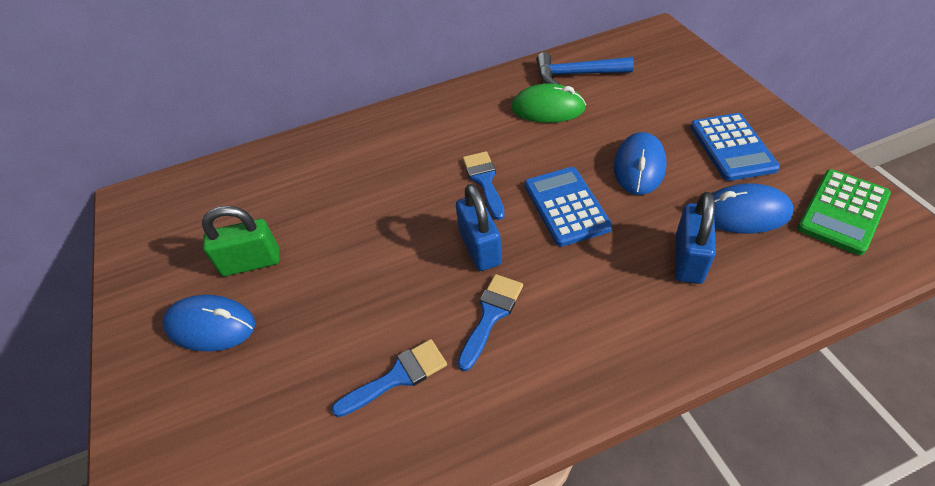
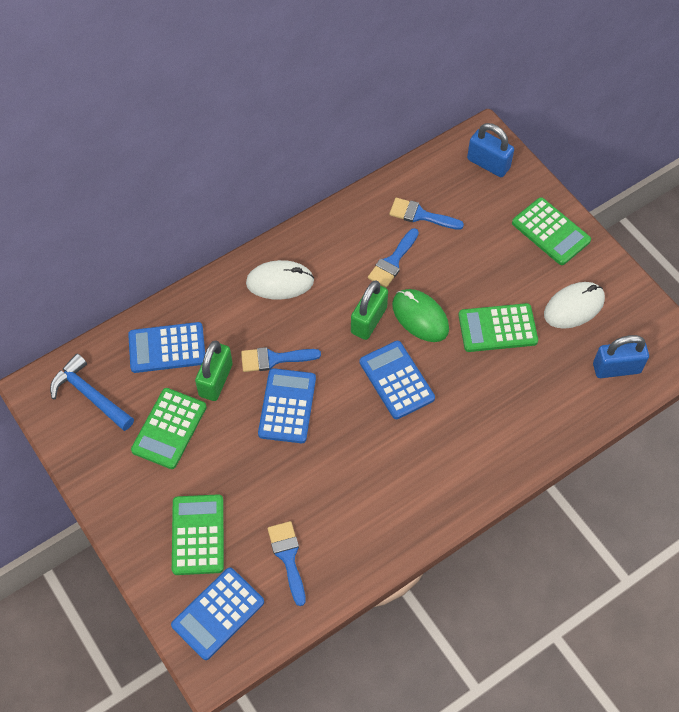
blue brush: [331,339,447,417] [458,274,523,371] [463,151,505,220] = 3 -> [241,347,321,372] [268,521,306,606] [368,228,419,288] [389,198,464,230] = 4
blue calculator: [525,167,612,247] [690,113,780,181] = 2 -> [128,322,205,373] [171,567,264,660] [258,368,316,443] [360,341,435,419] = 4
blue mouse: [162,295,255,352] [614,132,667,195] [712,183,794,233] = 3 -> none = 0
green calculator: [797,169,891,255] = 1 -> [131,388,207,469] [172,494,224,575] [458,303,538,352] [512,197,591,265] = 4
green padlock: [202,206,280,276] = 1 -> [195,341,233,401] [351,280,388,340] = 2
white mouse: none = 0 -> [246,260,314,300] [544,282,605,329] = 2

